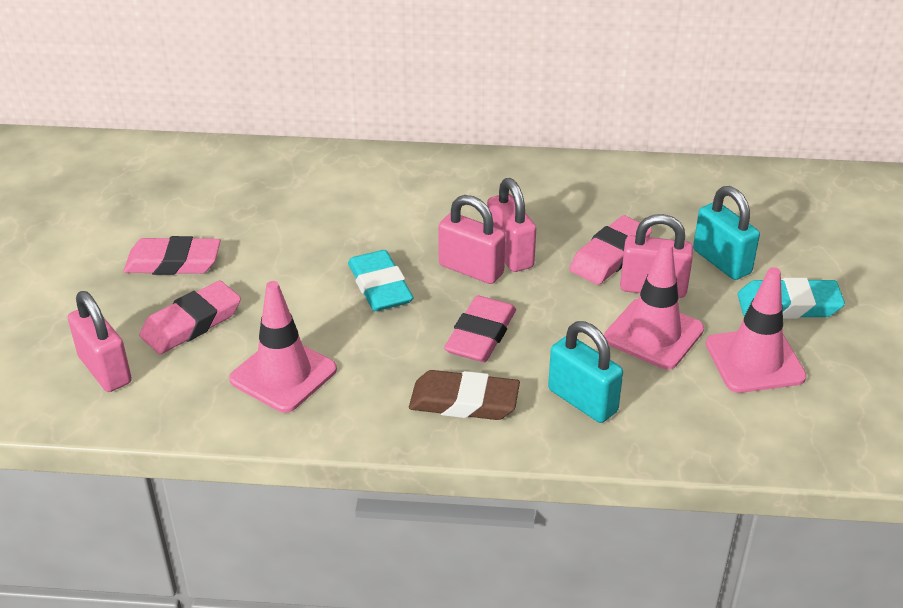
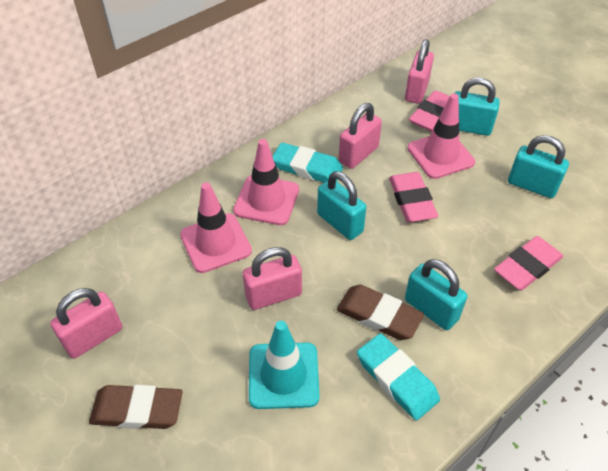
brown eraser: [409,370,520,420] = 1 -> [89,385,183,429] [337,284,424,340] = 2
pink eraser: [123,236,221,275] [139,280,241,354] [444,296,516,362] [569,215,652,285] = 4 -> [389,172,438,222] [409,90,450,132] [494,236,563,291] = 3
turquoise padlock: [548,321,623,423] [693,186,760,280] = 2 -> [317,171,366,240] [405,259,467,330] [454,78,500,136] [508,135,569,198] = 4
turquoise traffic cone: none = 0 -> [249,321,319,409] = 1

